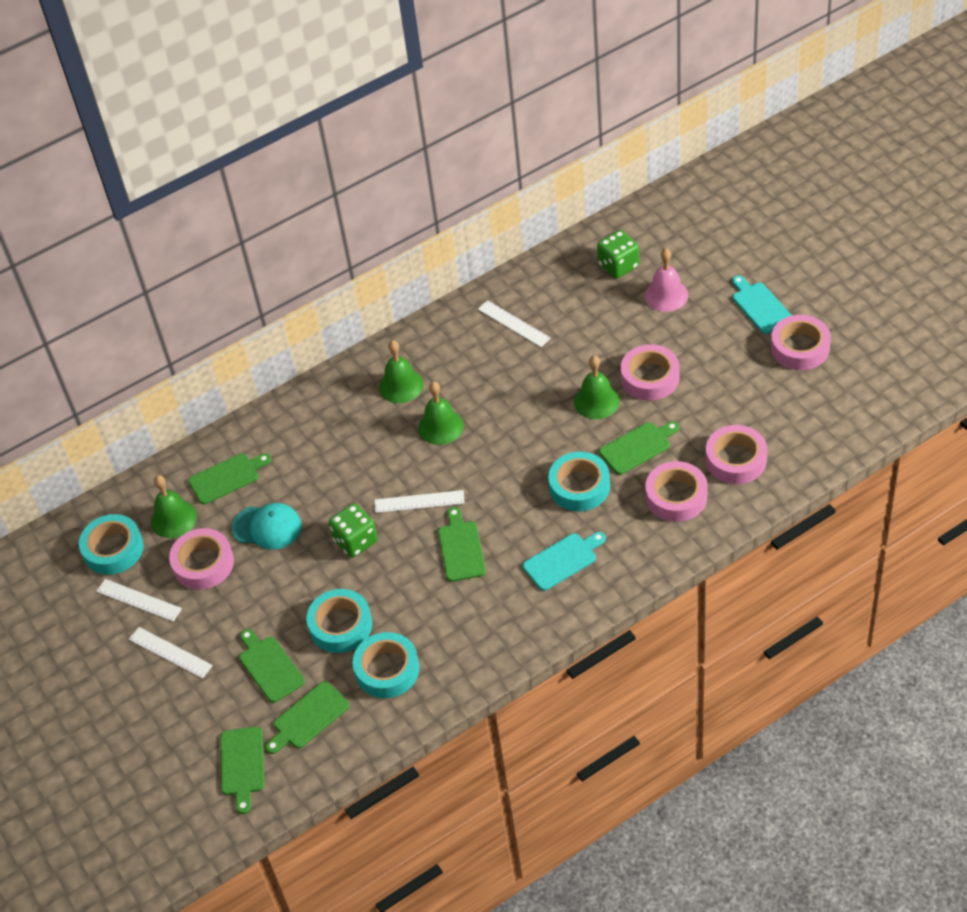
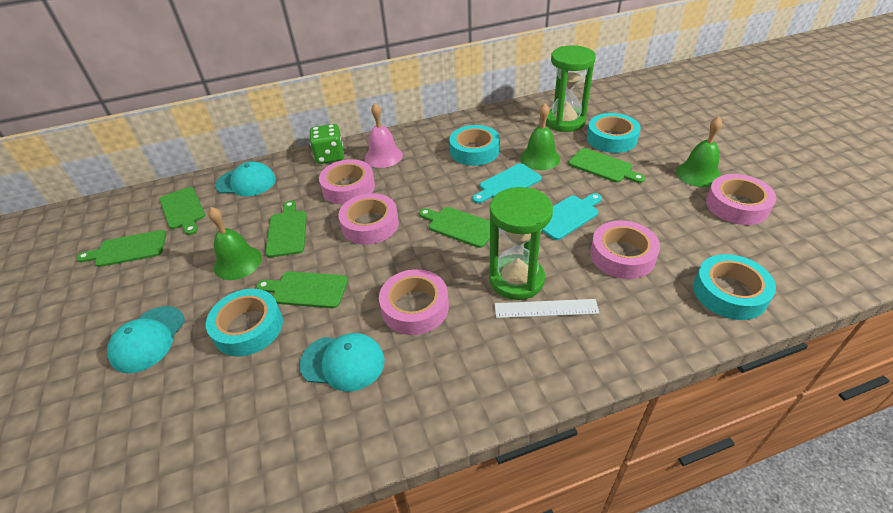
green bell: [151,475,197,538] [379,340,423,403] [418,382,464,445] [574,356,620,419] = 4 -> [208,207,262,280] [520,103,560,170] [676,116,722,187] = 3
green dice: [329,503,378,558] [597,230,639,279] = 2 -> [309,124,344,164] = 1
green hourglass: none = 0 -> [489,187,553,300] [546,45,596,132] = 2
turquoise cap: [232,503,302,549] = 1 -> [107,306,185,373] [215,162,276,196] [299,333,385,391] = 3
white ruler: [96,579,182,622] [129,627,213,678] [375,490,465,513] [478,300,551,347] = 4 -> [495,299,599,318] = 1

